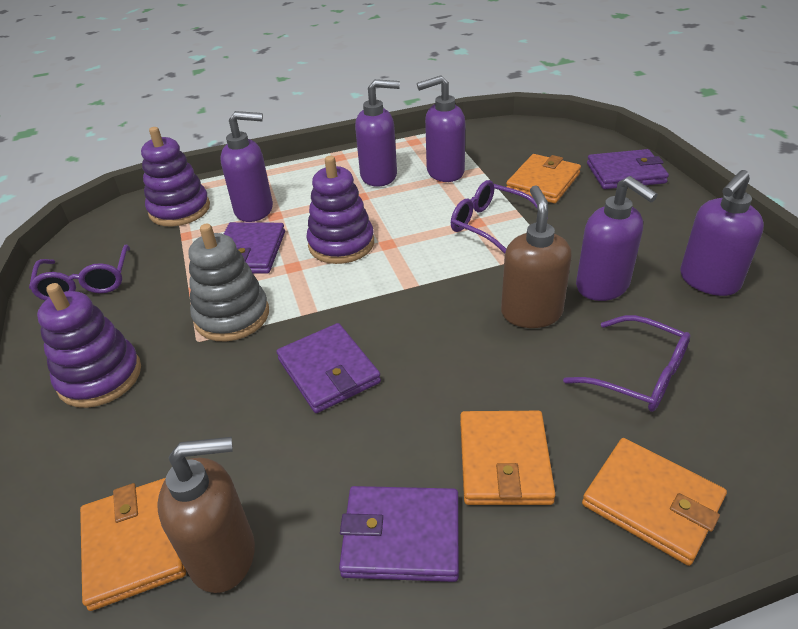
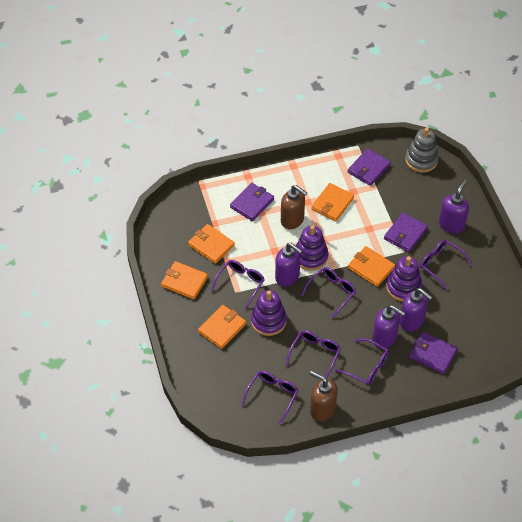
orange wallet: [80,478,186,611] [460,411,556,505] [506,154,581,203] [582,438,727,566] = 4 -> [161,261,208,300] [188,224,235,264] [198,305,246,349] [311,183,354,221] [348,246,395,287] = 5
purple glasses: [29,245,130,301] [451,180,537,254] [563,315,691,412] = 3 -> [211,260,265,309] [242,371,299,424] [286,330,341,379] [301,267,356,319] [335,338,389,386] [420,239,472,289] = 6
purple soap dispenser: [220,111,273,222] [355,79,400,187] [417,75,465,182] [576,176,658,301] [680,170,764,296] = 5 -> [275,243,302,287] [373,305,405,349] [400,288,432,331] [439,180,469,233] = 4

